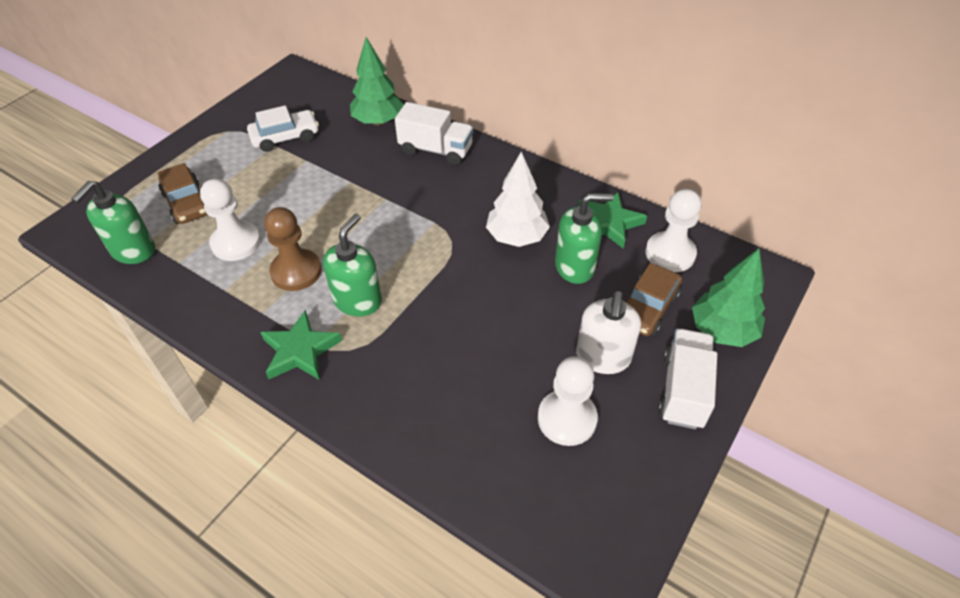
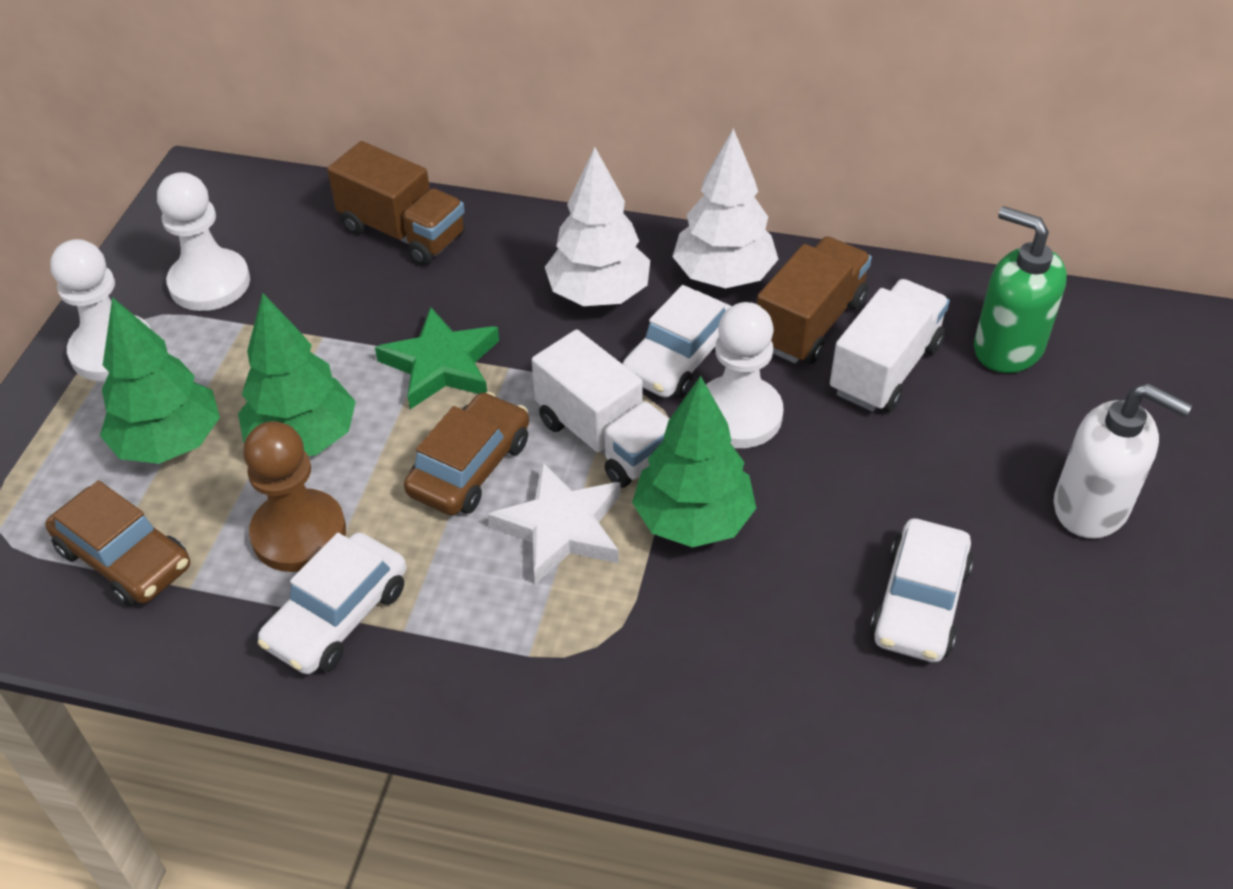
brown truck: none = 0 -> [327,141,465,266] [757,236,872,364] = 2
green soap dispenser: [71,181,155,264] [323,214,382,316] [555,193,614,284] = 3 -> [974,206,1067,373] = 1
green star: [260,310,342,380] [578,192,647,249] = 2 -> [375,307,499,409] = 1
green tree: [350,37,404,126] [692,249,765,347] = 2 -> [100,297,220,464] [238,293,356,456] [632,376,756,548] = 3
white car: [247,105,319,152] = 1 -> [258,533,406,674] [622,285,732,398] [870,519,973,662] = 3
white star: none = 0 -> [488,462,621,584] = 1
white tree: [486,152,550,247] = 1 -> [545,147,650,306] [672,128,779,288] = 2

